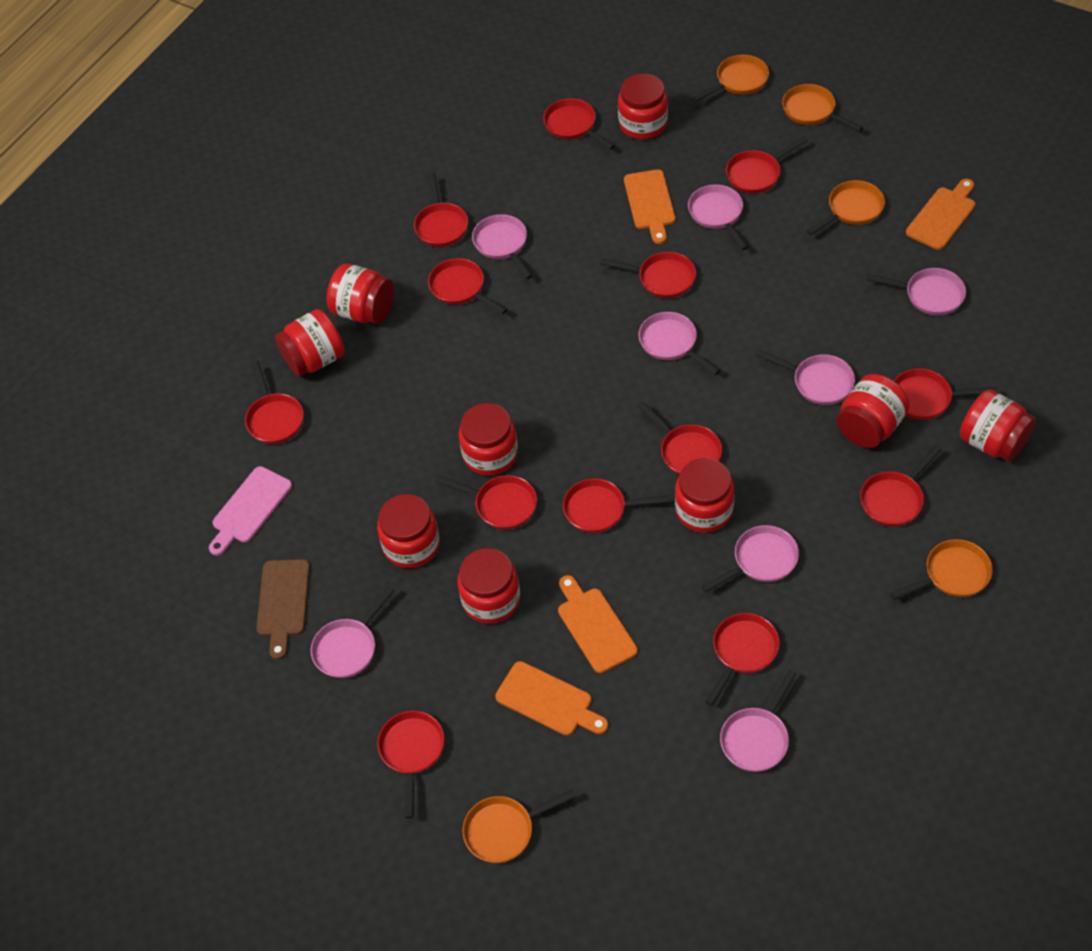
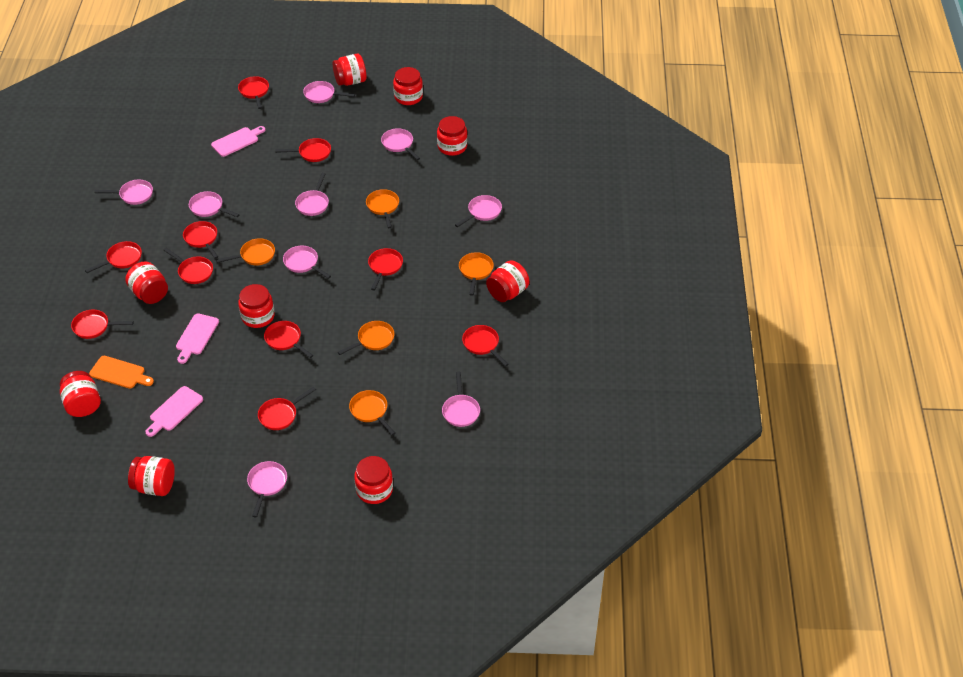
brown cutting board: [257,559,310,660] = 1 -> none = 0
orange cutting board: [495,661,608,736] [558,575,638,673] [624,170,675,244] [906,179,976,250] = 4 -> [89,356,154,389] = 1
pink cutting board: [209,466,292,556] = 1 -> [145,386,203,437] [176,313,219,364] [211,126,265,157] = 3
pink pan: [311,586,394,678] [472,214,533,279] [638,312,720,375] [688,185,748,250] [701,525,799,592] [720,670,796,772] [756,350,855,405] [866,268,966,316] = 8 -> [94,180,153,205] [189,191,240,217] [247,461,287,517] [283,246,331,279] [295,173,329,216] [303,81,355,103] [381,128,420,160] [442,372,480,427] [455,195,502,227] = 9
red pan: [245,361,304,444] [377,711,445,819] [414,172,468,247] [428,258,507,314] [436,475,537,530] [543,98,615,150] [563,478,670,533] [600,252,696,298] [638,402,722,475] [705,613,780,706] [726,137,808,194] [860,445,941,527] [894,368,997,420] = 13 -> [71,310,134,339] [85,241,142,273] [163,248,213,284] [183,221,218,259] [238,76,269,109] [258,387,316,430] [264,321,313,358] [275,138,331,162] [368,248,403,290] [462,325,509,367] = 10

